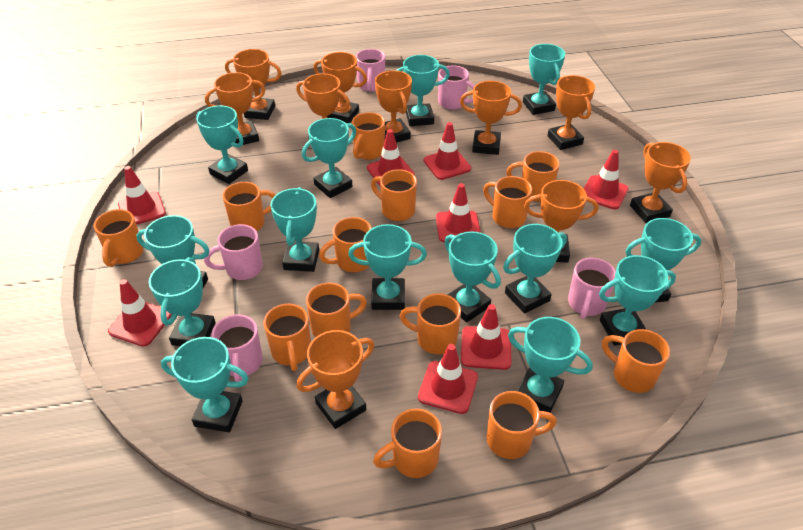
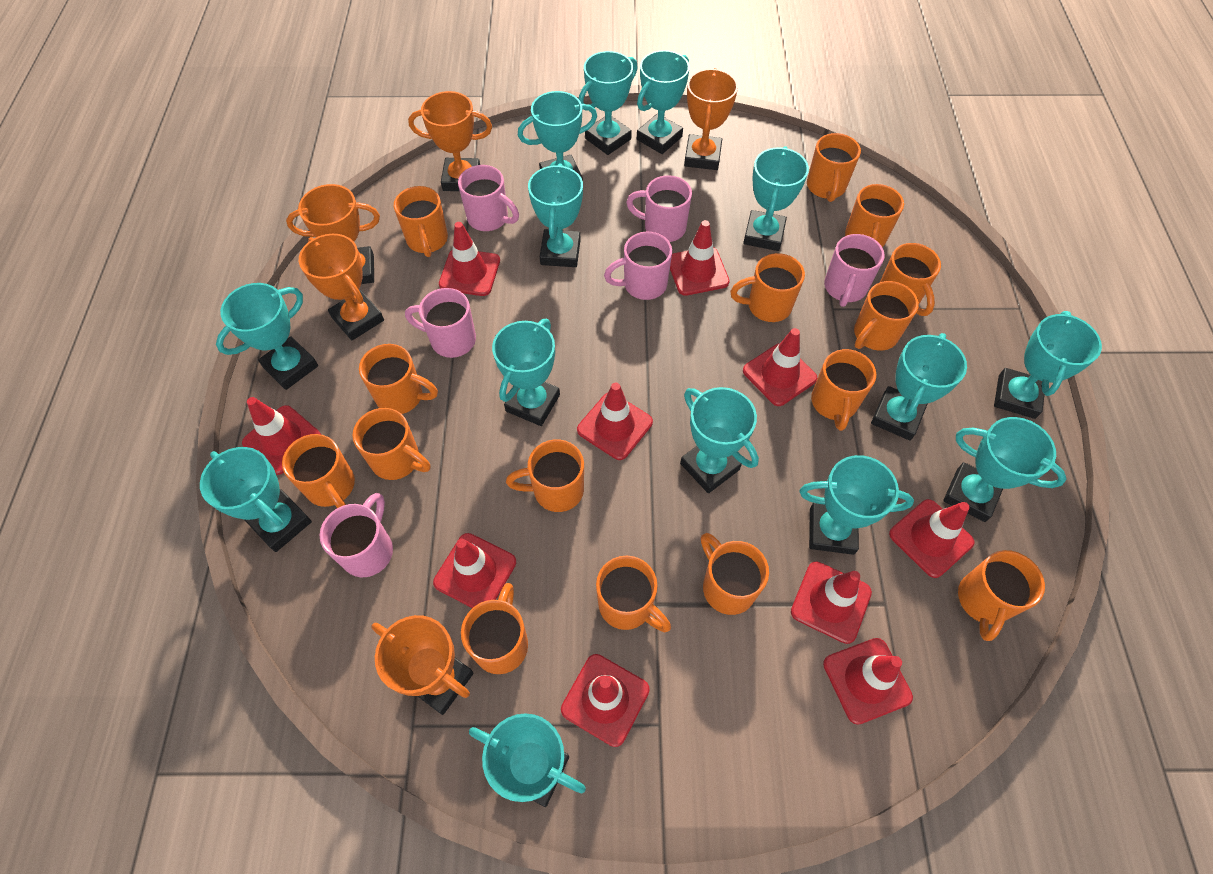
orange mug: [94,209,144,267] [222,182,275,231] [264,304,311,371] [306,283,367,337] [319,217,372,272] [352,112,385,160] [371,169,417,221] [373,408,442,478] [400,293,461,354] [483,176,532,228] [486,391,557,459] [506,151,560,202] [602,329,670,393] = 13 -> [282,434,355,508] [353,408,430,480] [359,344,438,414] [394,186,448,257] [461,583,528,674] [506,439,584,512] [596,556,671,633] [701,533,769,615] [730,253,805,322] [807,133,861,202] [811,349,876,431] [845,184,904,247] [854,281,919,351] [880,243,941,316] [958,550,1045,641] = 15
orange trophy: [205,72,266,145] [225,49,282,120] [296,73,350,136] [297,330,374,429] [313,52,367,123] [375,70,412,143] [460,81,522,155] [524,180,598,263] [547,75,595,150] [630,142,691,223] = 10 -> [286,184,380,284] [299,234,384,340] [371,615,474,715] [408,91,492,191] [684,68,738,170] = 5
pink mug: [204,224,263,280] [211,314,263,382] [356,49,385,92] [438,65,475,110] [568,258,616,319] = 5 -> [319,493,393,577] [405,288,476,358] [458,165,519,231] [604,232,672,300] [626,175,692,242] [824,234,885,307] = 6
red traffic cone: [108,279,172,347] [118,166,166,225] [367,129,415,186] [418,344,478,414] [424,122,471,180] [436,183,481,242] [461,304,512,370] [583,150,629,210] = 8 -> [242,397,321,475] [433,533,516,608] [439,222,500,296] [561,654,650,747] [577,382,653,460] [670,220,730,296] [743,328,817,406] [791,561,872,644] [823,638,913,725] [889,499,975,578] = 10

